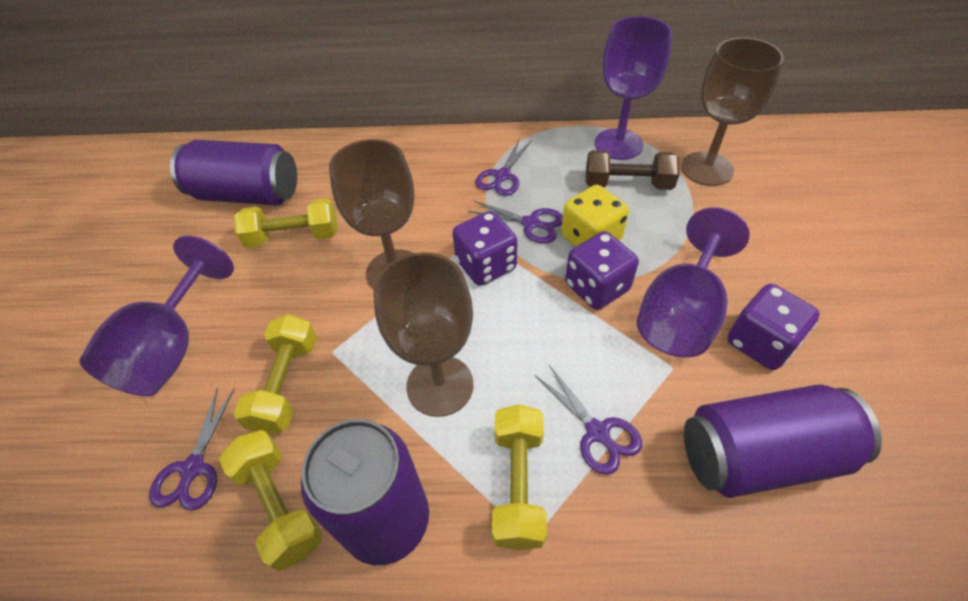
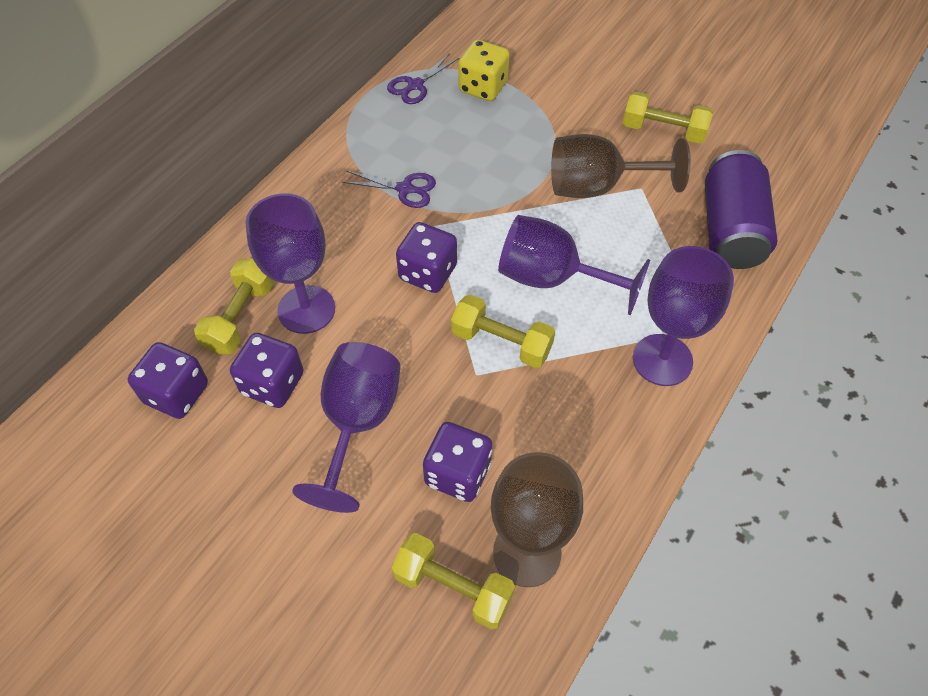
brown dumbbell: [586,150,680,190] = 1 -> none = 0
brown goblet: [329,139,415,289] [373,252,474,417] [681,37,784,186] = 3 -> [491,452,583,587] [551,134,691,198] = 2
purple can: [170,140,297,205] [301,419,429,565] [684,384,882,498] = 3 -> [705,150,777,269] = 1
purple dice: [452,211,518,286] [565,231,639,310] [727,284,820,370] = 3 -> [128,342,208,419] [230,333,304,408] [396,222,457,293] [423,422,493,502] = 4
purple goblet: [79,235,234,397] [595,16,672,160] [637,207,750,358] = 3 -> [246,193,335,334] [292,342,401,513] [498,215,650,315] [633,246,734,386] = 4
purple scissors: [149,387,235,511] [468,200,563,244] [475,138,532,196] [535,365,642,475] = 4 -> [342,171,436,208] [387,53,459,104] = 2

